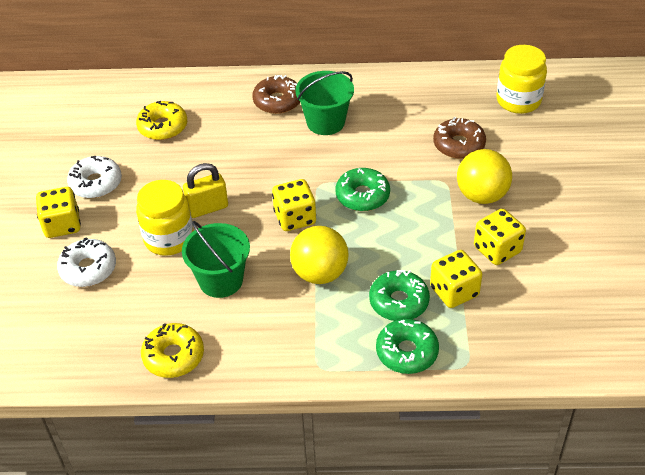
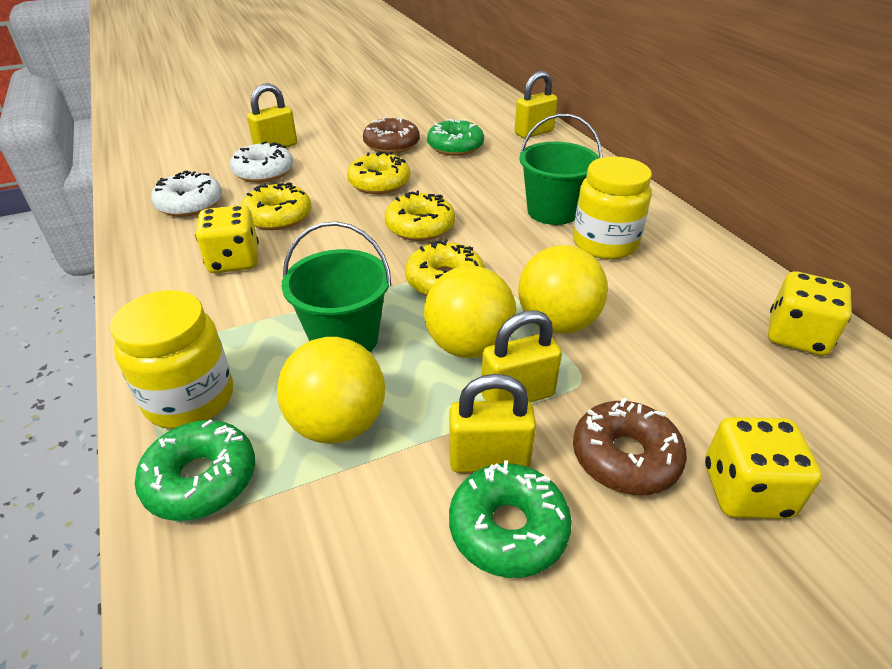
yellow ball: [290,226,349,284] [457,149,512,204] = 2 -> [277,337,385,444] [424,266,516,358] [518,245,608,334] = 3
yellow dice: [36,187,81,238] [272,179,316,231] [430,250,482,308] [474,209,526,265] = 4 -> [196,205,259,273] [705,417,822,519] [768,272,852,356] = 3
yellow donut: [136,101,187,140] [141,323,204,378] = 2 -> [241,182,312,230] [347,151,410,194] [385,190,455,241] [405,239,485,296] = 4
yellow padlock: [183,163,228,218] = 1 -> [247,84,297,148] [449,374,536,473] [481,310,562,402] [514,71,558,138] = 4

